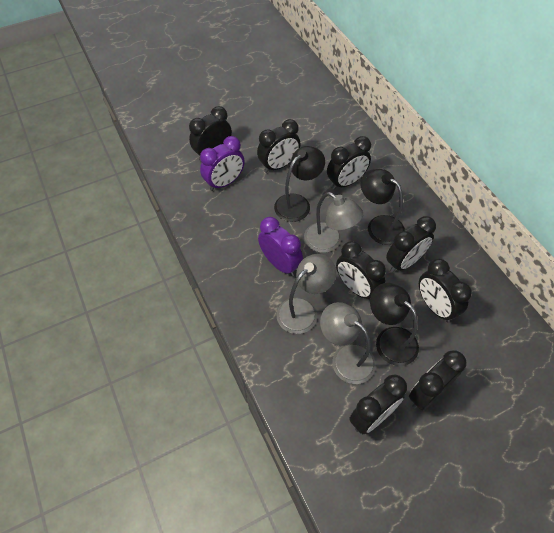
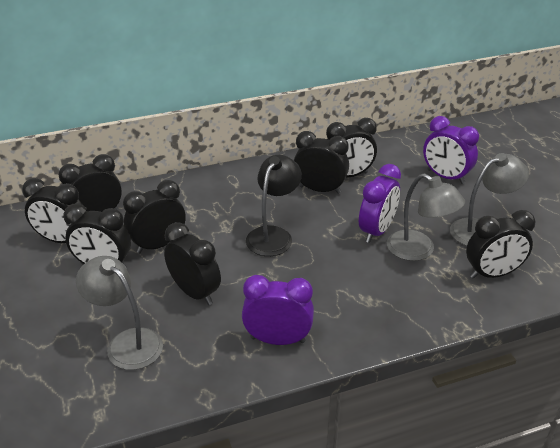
black lamp: [274,146,325,222] [360,169,405,245] [370,283,419,366] = 3 -> [246,155,302,256] = 1
purple clock: [200,136,245,191] [258,217,303,276] = 2 -> [242,275,314,345] [359,164,401,243] [423,116,479,184] = 3

